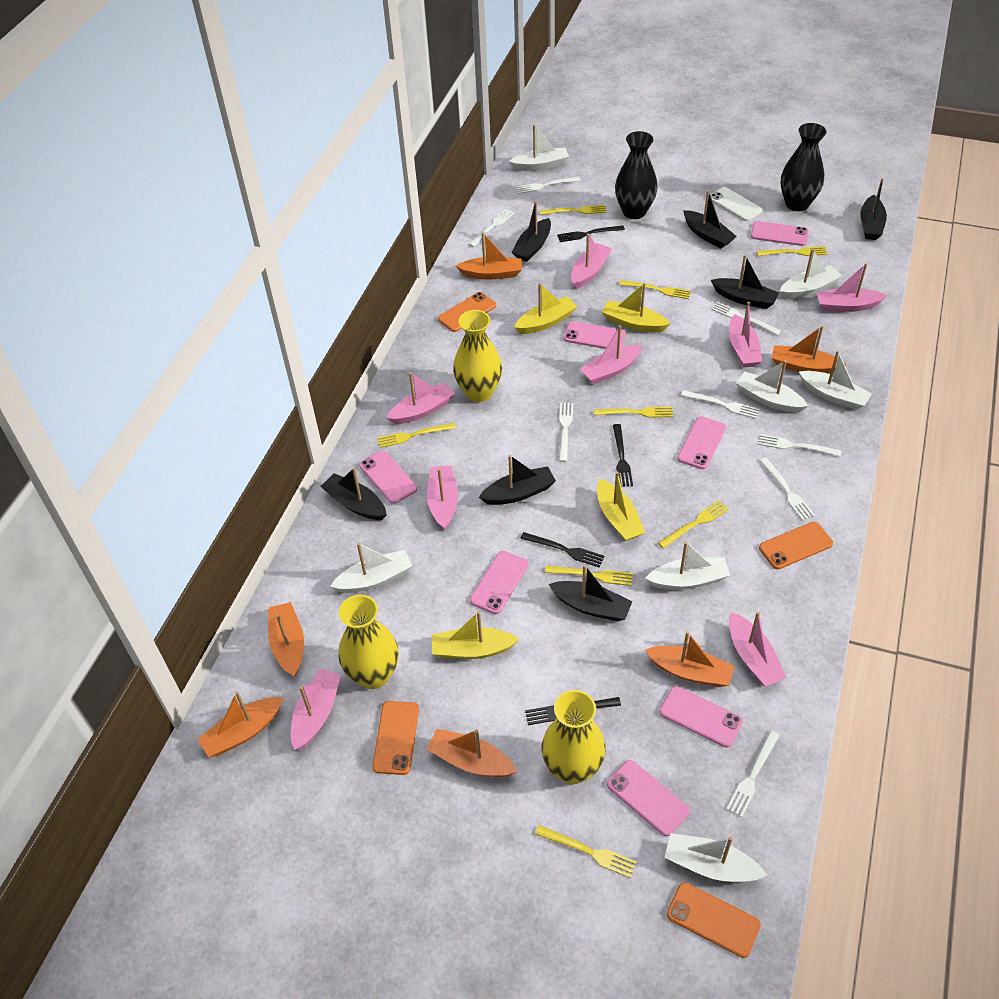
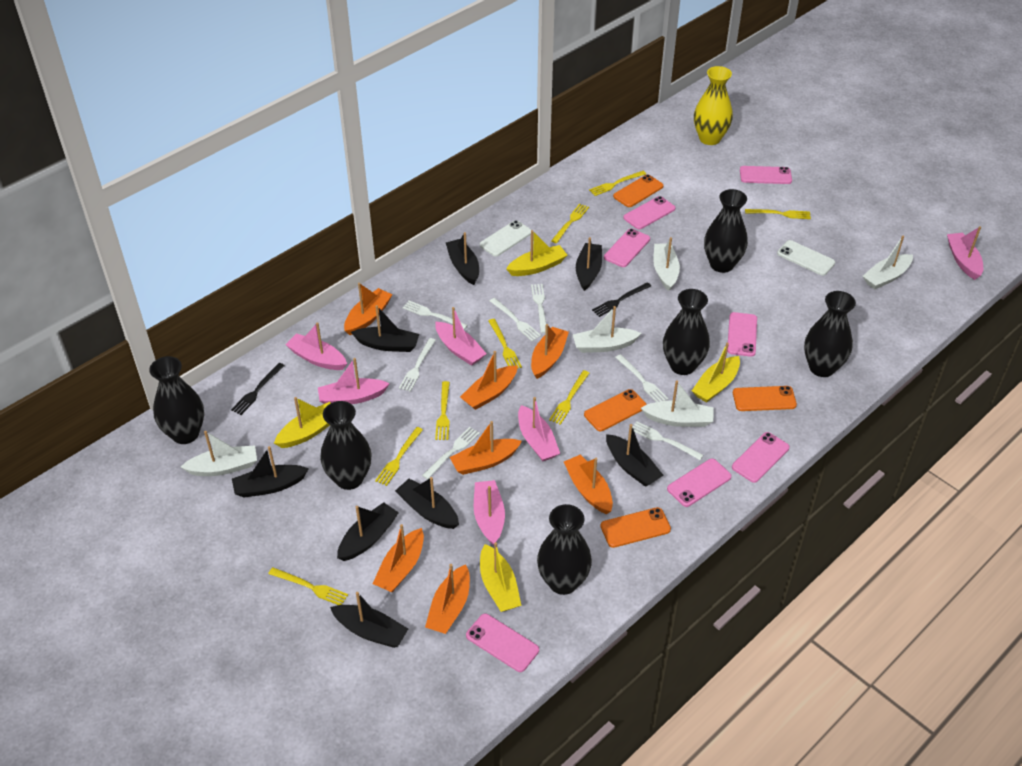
black boat: [321,467,387,520] [479,455,556,505] [512,201,551,262] [548,565,633,621] [683,190,737,248] [711,255,779,309] [860,178,887,240] = 7 -> [232,446,309,498] [330,592,408,648] [337,502,399,561] [351,305,419,352] [395,477,459,529] [446,232,479,285] [576,237,602,291] [606,424,663,487] = 8
black fork: [520,532,605,568] [525,697,621,725] [557,225,625,242] [613,424,633,487] = 4 -> [231,363,285,415] [592,282,651,317] = 2
black vase: [615,131,658,219] [781,123,827,211] = 2 -> [149,356,204,444] [320,401,372,490] [537,504,592,595] [663,289,710,375] [704,189,748,273] [804,291,856,377] = 6
orange boat: [197,691,283,757] [268,602,304,677] [426,729,518,777] [456,232,522,279] [645,631,734,687] [772,326,846,374] = 6 -> [344,283,392,335] [373,524,424,592] [425,564,470,634] [450,421,522,475] [460,351,518,410] [531,324,569,379] [564,454,613,514] = 7
pink boat: [291,669,341,750] [386,372,455,424] [427,466,458,530] [571,233,612,289] [580,325,643,384] [729,302,762,367] [729,612,786,686] [816,263,887,312] = 8 -> [285,322,347,370] [318,358,390,404] [435,307,487,366] [474,480,505,546] [518,397,560,461] [947,226,983,280] = 6
white boat: [330,543,412,593] [509,125,569,171] [645,542,730,590] [665,833,767,882] [736,360,808,413] [780,249,842,299] [799,351,872,410] = 7 -> [181,431,257,476] [573,306,641,353] [641,381,714,427] [653,237,680,291] [863,236,913,289] = 5
white fork: [469,209,515,247] [516,177,580,194] [559,403,573,462] [681,390,759,419] [711,302,781,335] [726,730,780,817] [758,434,841,457] [760,458,815,521] = 8 -> [399,338,436,392] [403,301,468,330] [422,427,480,479] [490,298,541,341] [531,284,546,333] [615,354,668,402] [632,421,703,460] = 7
white phone: [710,187,763,221] = 1 -> [480,220,531,256] [777,240,835,276] = 2
yellow vase: [338,595,399,689] [453,310,502,402] [541,690,606,784] = 3 -> [694,66,733,145] = 1

